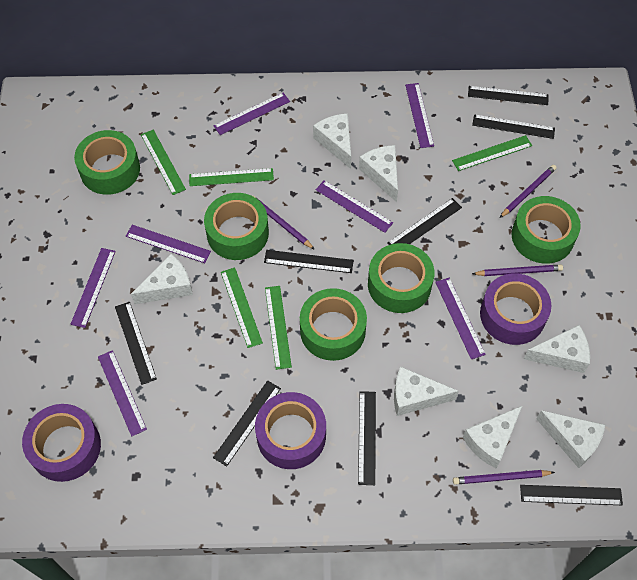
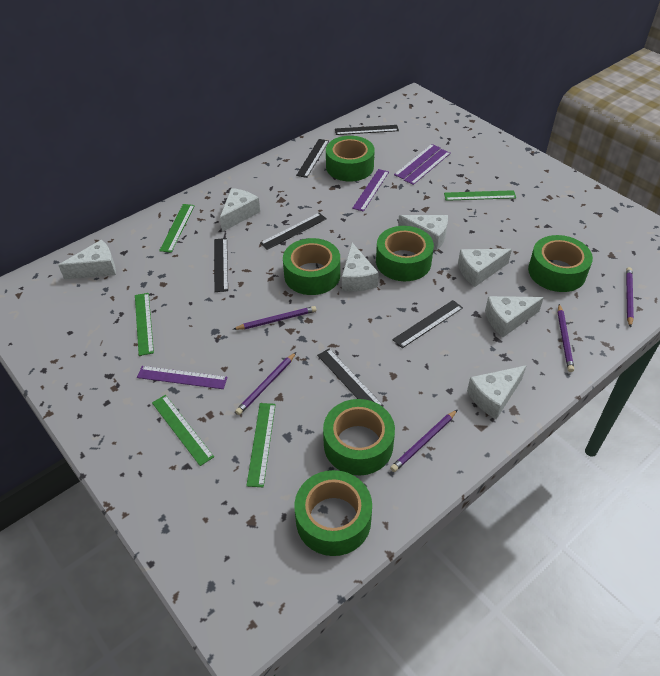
black ruler: [115,302,157,385] [213,380,281,466] [264,250,354,273] [358,391,376,485] [387,198,462,245] [468,86,549,105] [472,114,555,139] [520,485,623,505] = 8 -> [214,238,228,292] [260,213,327,250] [296,139,329,178] [317,348,384,407] [335,125,399,135] [392,300,463,348] = 6
green tape: [74,130,140,195] [204,193,269,260] [300,288,367,361] [368,243,434,313] [512,196,581,264] = 5 -> [283,238,340,295] [294,470,372,556] [323,399,395,475] [326,136,375,182] [376,226,434,281] [528,235,593,292] = 6
purple pencil: [253,196,315,250] [453,470,555,485] [472,265,563,276] [500,165,557,218] = 4 -> [233,306,316,330] [235,352,296,415] [390,409,458,472] [558,304,574,372] [626,267,634,328] = 5
purple ruler: [70,248,116,328] [98,350,147,436] [126,225,211,263] [213,93,290,135] [316,180,393,233] [405,83,434,148] [435,278,486,359] = 7 -> [137,366,228,389] [352,169,389,212] [394,144,441,179] [404,149,451,185] = 4
purple tape: [22,404,101,482] [255,392,326,469] [480,273,551,345] = 3 -> none = 0

